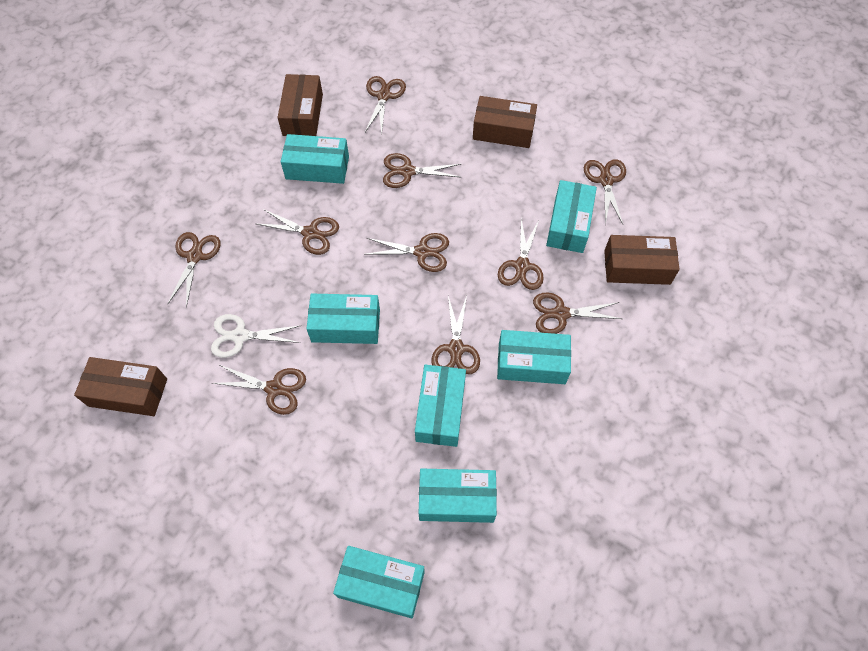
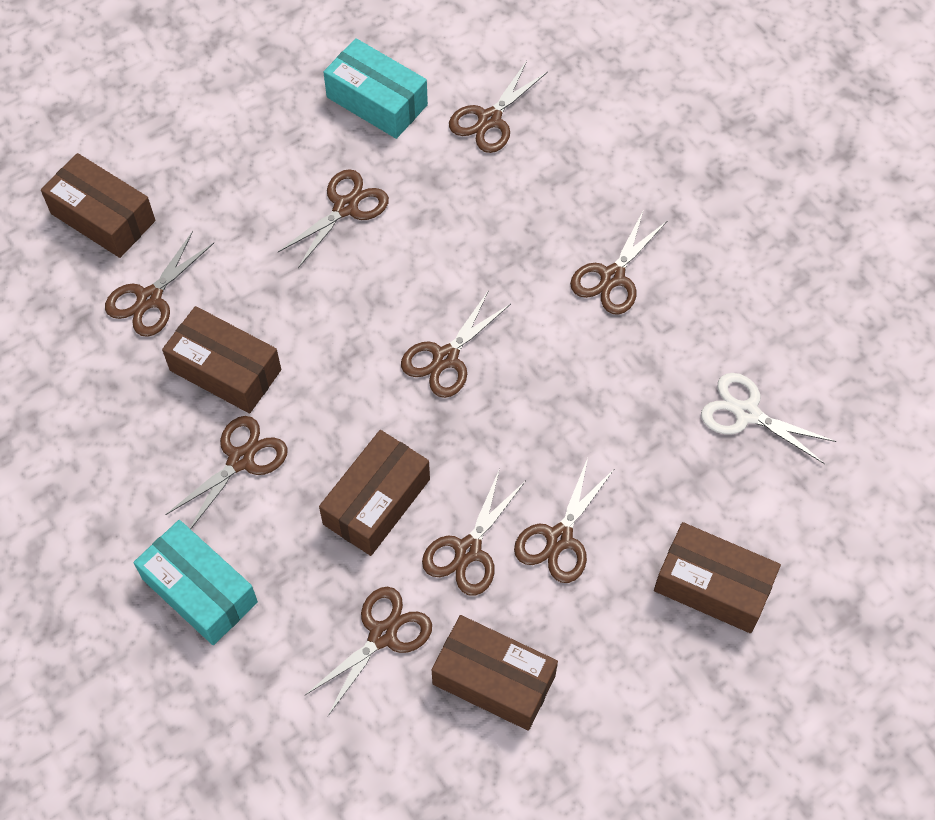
brown box: [74,357,167,416] [278,74,323,136] [473,96,537,148] [604,235,680,285] = 4 -> [41,153,155,258] [162,306,281,414] [319,430,430,556] [432,615,558,731] [654,522,781,633] = 5
brown scissors: [167,232,221,308] [212,365,306,415] [257,209,339,255] [364,233,449,272] [365,76,406,135] [383,153,462,188] [432,296,480,374] [498,218,544,290] [533,292,622,334] [584,159,626,225] = 10 -> [105,231,214,337] [165,416,288,529] [278,169,389,268] [305,587,432,716] [401,290,511,398] [422,469,526,596] [449,61,548,153] [514,458,615,583] [570,212,667,315] = 9
turquoise box: [281,134,349,184] [306,294,380,344] [333,546,425,619] [415,365,466,447] [419,469,497,523] [497,330,571,384] [546,180,597,253] = 7 -> [133,520,258,645] [323,38,428,139] = 2

